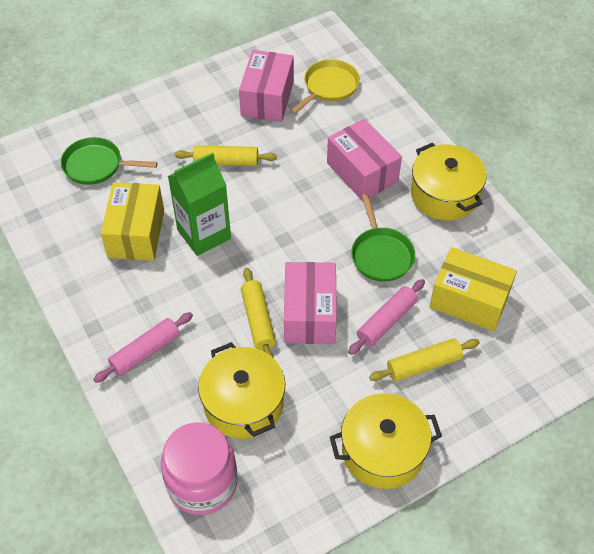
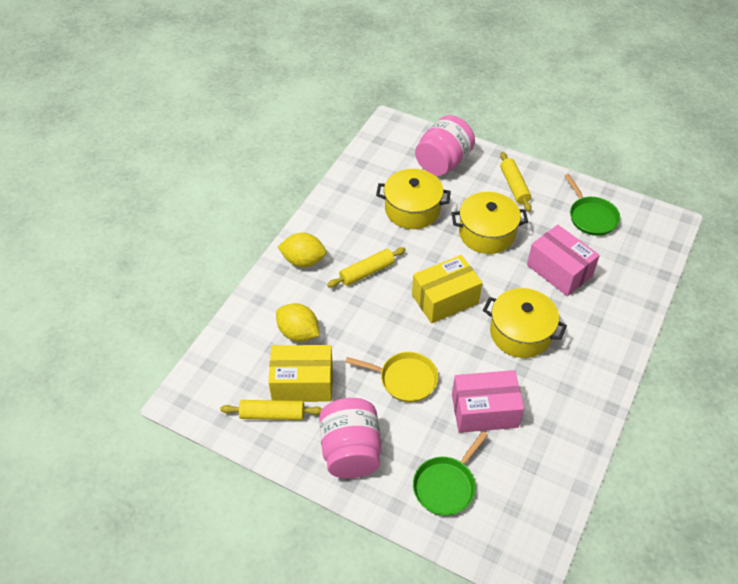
green carton: [168,153,231,256] = 1 -> none = 0
pink box: [239,50,294,122] [284,262,337,344] [327,119,402,201] = 3 -> [452,370,524,433] [527,224,600,296] = 2
pink jar: [161,422,238,515] = 1 -> [319,398,382,478] [415,115,475,176] = 2
pink rolling pin: [93,312,193,383] [348,279,425,355] = 2 -> none = 0
yellow lemon: none = 0 -> [276,303,319,342] [278,233,327,267] = 2

